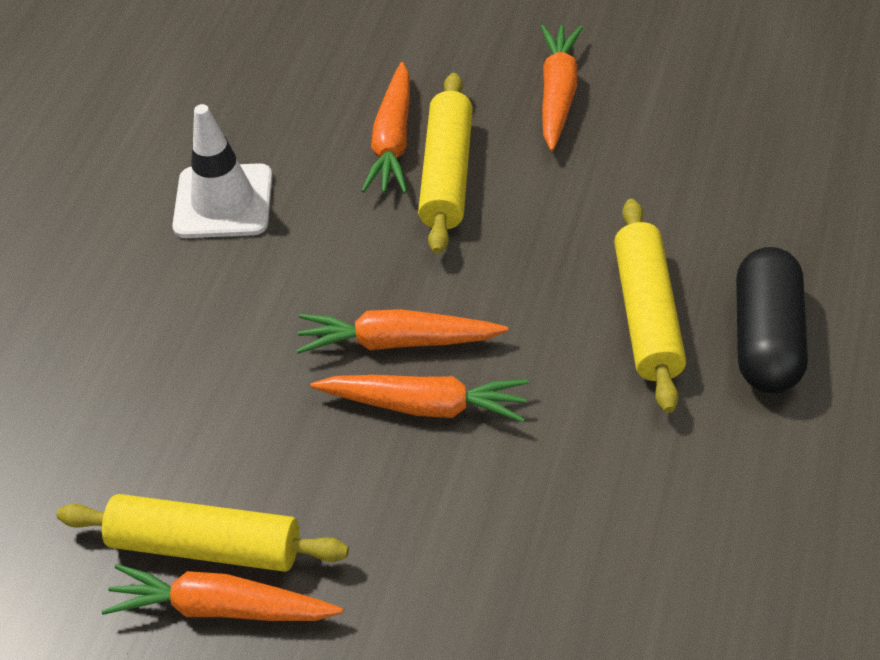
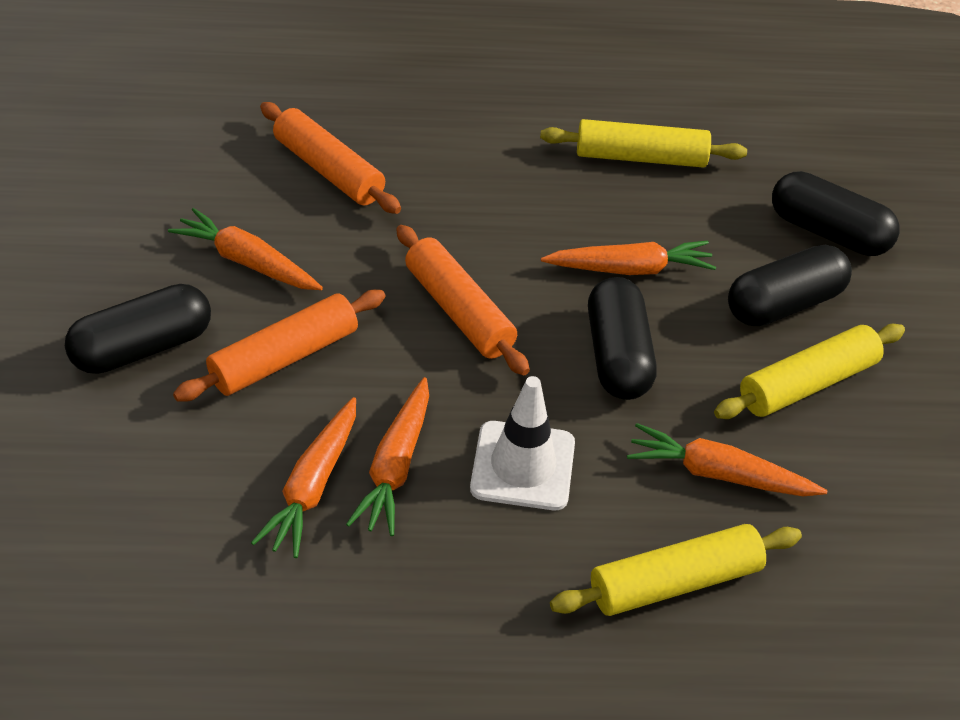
black capsule: [736,247,808,393] = 1 -> [65,284,211,374] [588,277,657,400] [728,245,852,326] [772,171,900,256] = 4
orange rolling pin: none = 0 -> [173,290,386,402] [260,102,401,214] [396,225,530,375] = 3

